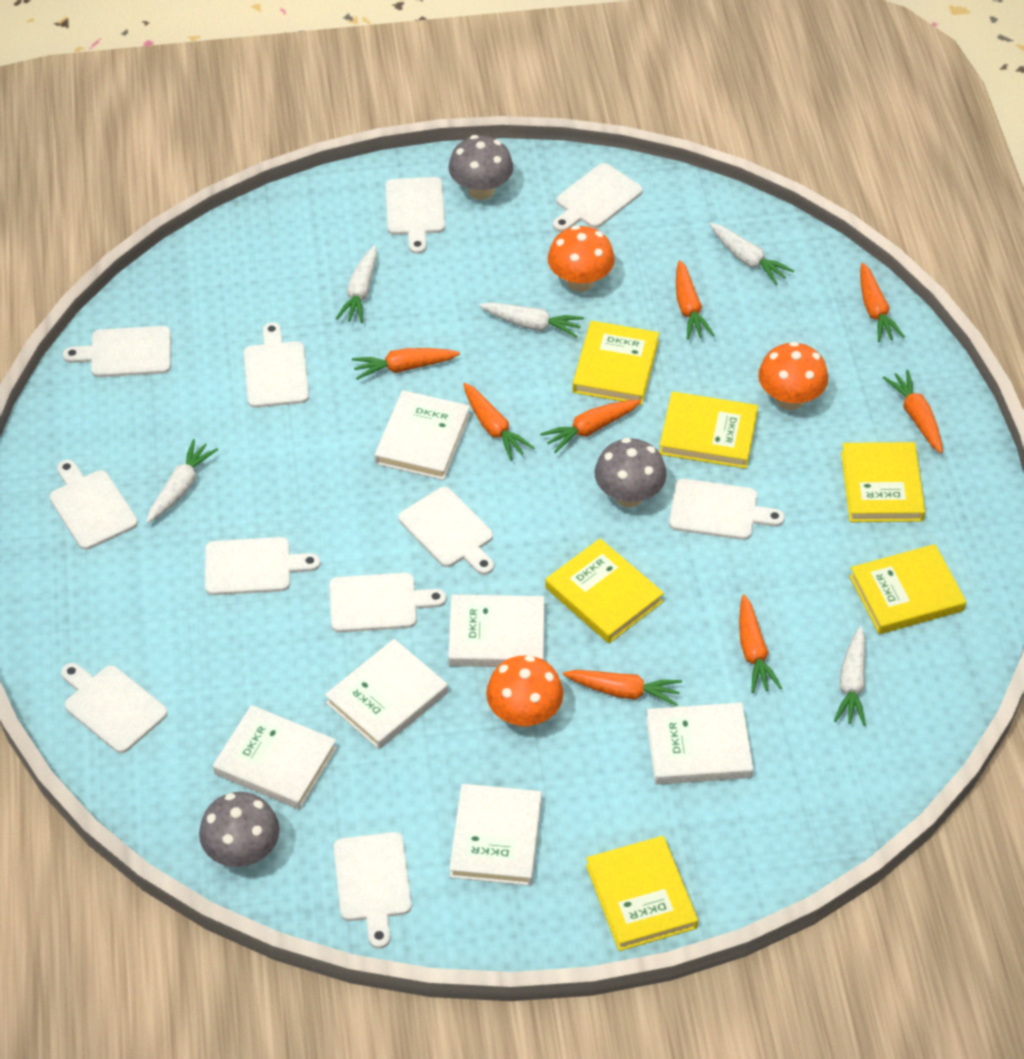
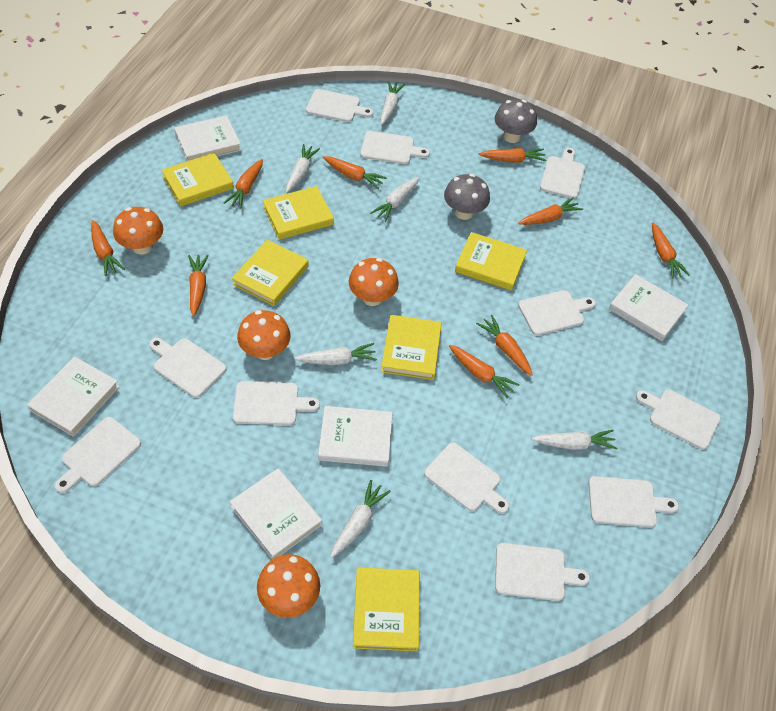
grey mushroom: [199,792,280,867] [449,135,513,200] [594,438,667,507] = 3 -> [444,174,490,220] [494,100,537,143] = 2
orange carrot: [352,348,460,380] [463,383,535,461] [540,400,641,453] [563,670,682,706] [676,260,714,340] [739,595,782,693] [860,263,905,342] [883,370,943,453] = 8 -> [91,220,125,276] [188,254,209,316] [224,159,263,209] [323,156,387,189] [449,345,519,398] [476,315,533,376] [479,148,546,163] [518,197,583,225] [652,223,690,278] = 9
orange mushroom: [486,655,563,728] [548,225,615,292] [758,341,828,410] = 3 -> [113,207,163,255] [237,310,291,360] [257,554,320,618] [349,258,399,306] = 4
white book: [213,705,337,810] [325,639,448,749] [374,390,470,480] [448,594,545,667] [449,784,542,886] [646,702,753,785] = 6 -> [27,356,120,437] [174,115,241,161] [230,468,322,559] [318,406,393,467] [609,274,688,341] = 5
white carrot: [146,439,218,523] [336,245,377,323] [479,302,584,338] [709,223,794,285] [834,626,866,726] = 5 -> [286,144,320,193] [295,343,377,365] [330,480,391,558] [370,177,419,222] [380,81,405,125] [531,430,617,450] = 6

